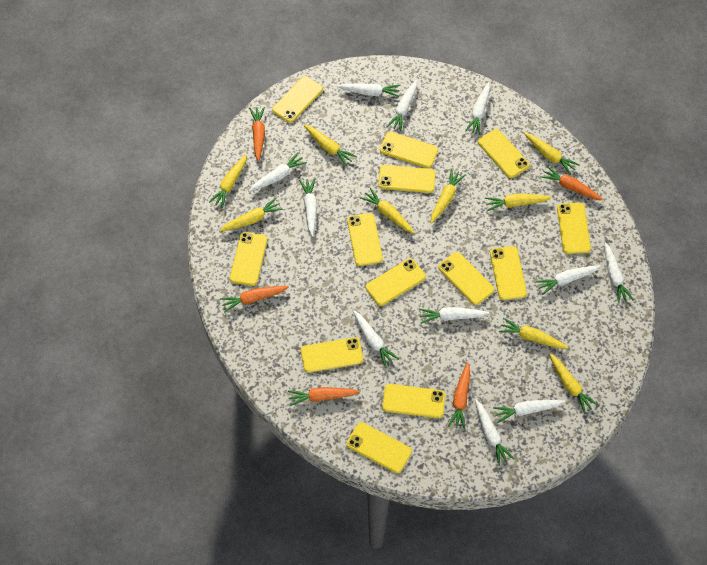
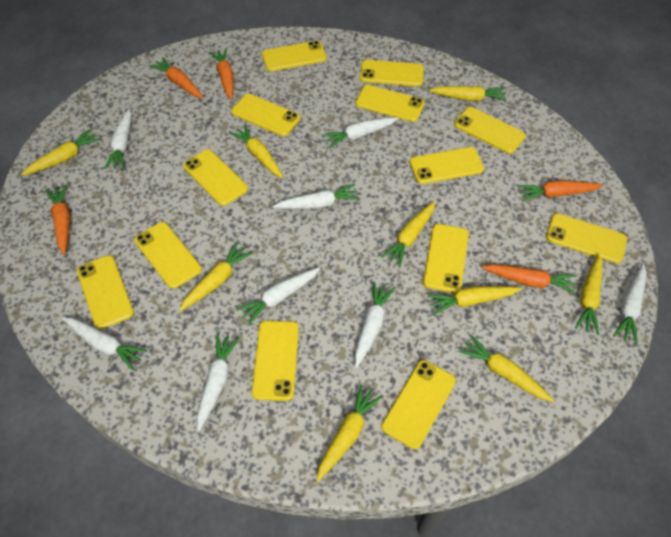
white carrot: [249,152,307,192] [299,178,317,237] [337,83,401,97] [353,310,399,368] [387,80,417,131] [419,307,489,324] [465,82,490,135] [475,399,514,466] [493,400,565,423] [535,265,601,295] [605,243,634,304] = 11 -> [62,317,148,370] [104,109,132,169] [197,334,240,431] [236,267,320,326] [273,184,360,209] [322,117,398,148] [354,282,395,368] [613,264,647,345] = 8

